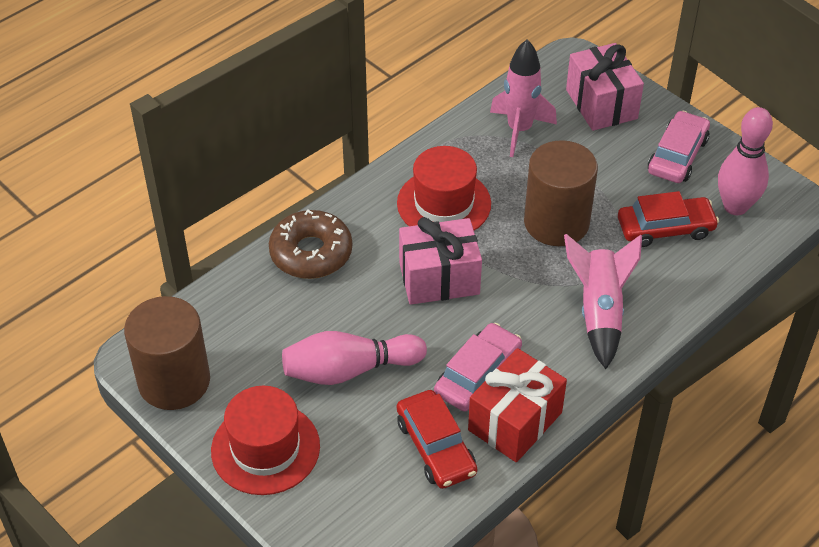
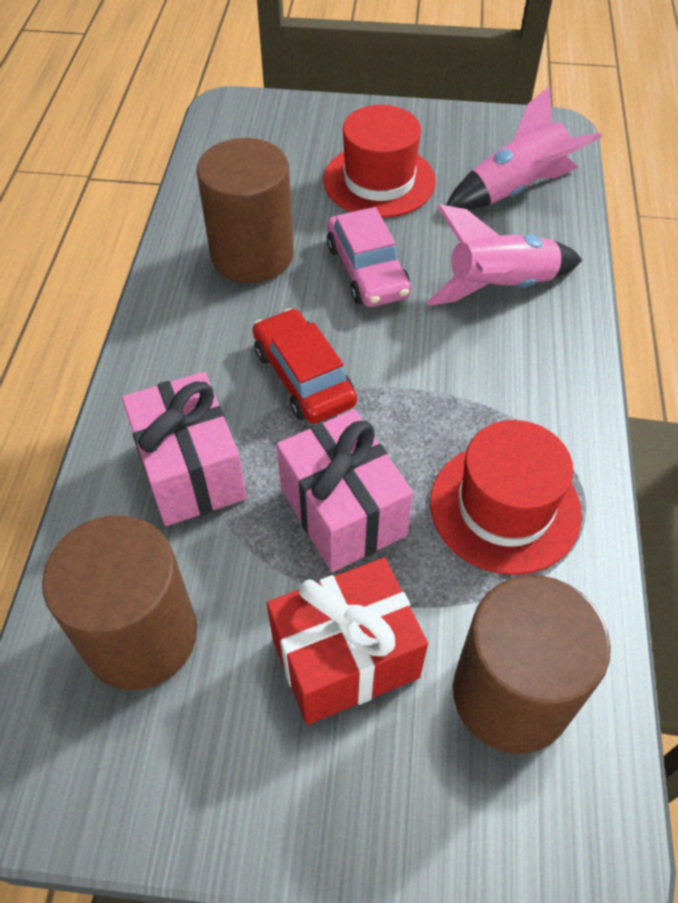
brown cylinder: [124,296,210,410] [524,140,598,246] = 2 -> [42,515,197,690] [197,138,294,283] [453,575,611,754] = 3
brown donut: [269,209,352,279] = 1 -> none = 0
pink bowling pin: [282,331,427,385] [718,107,773,215] = 2 -> none = 0
pink car: [434,323,522,412] [648,111,710,183] = 2 -> [327,207,411,307] = 1
red car: [397,390,477,489] [618,191,719,247] = 2 -> [253,308,357,424] = 1

